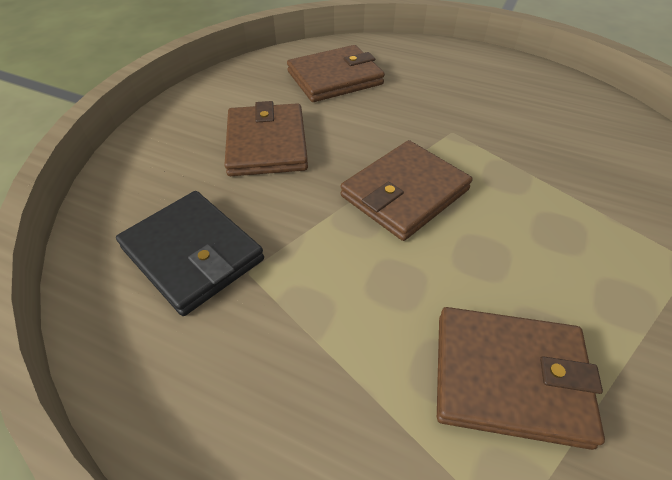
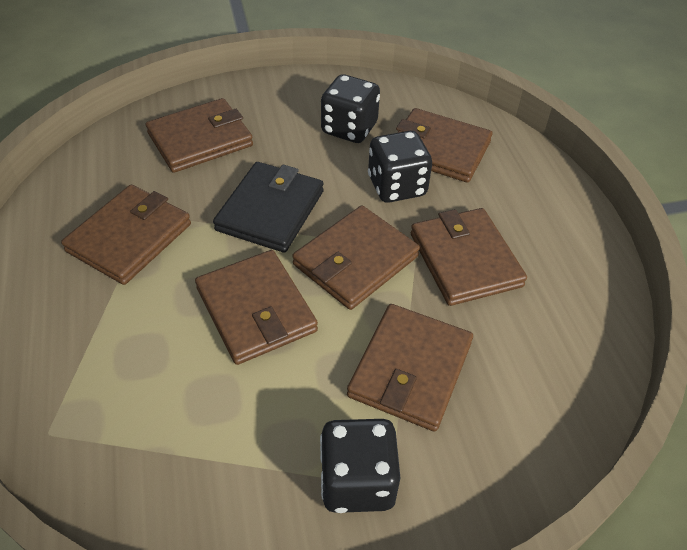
black dice: none = 0 -> [320,419,400,513] [321,74,380,143] [368,131,432,203] = 3
brown wallet: [224,101,308,176] [287,45,385,102] [341,140,472,241] [437,307,605,450] = 4 -> [61,185,191,285] [146,98,253,173] [195,250,318,365] [292,205,420,310] [347,304,473,432] [396,108,493,183] [411,208,527,306] = 7

